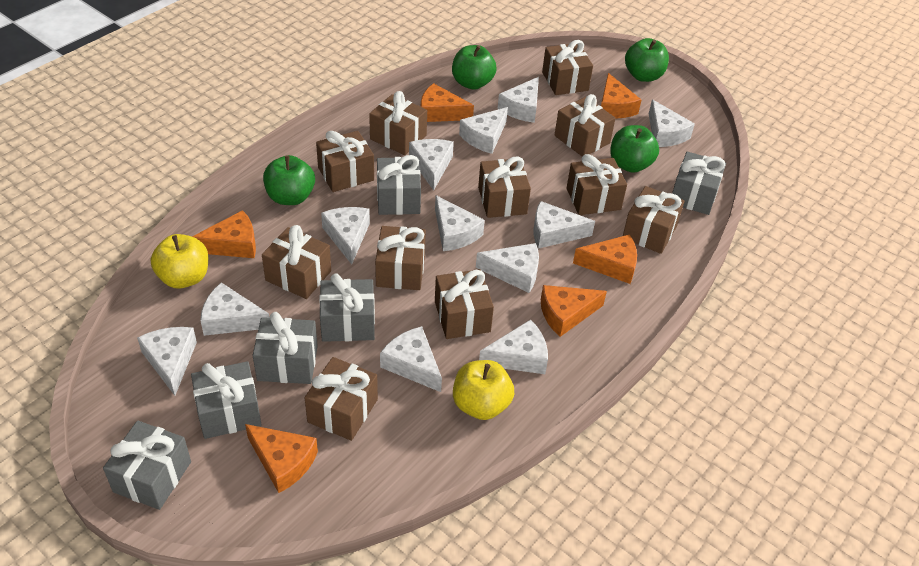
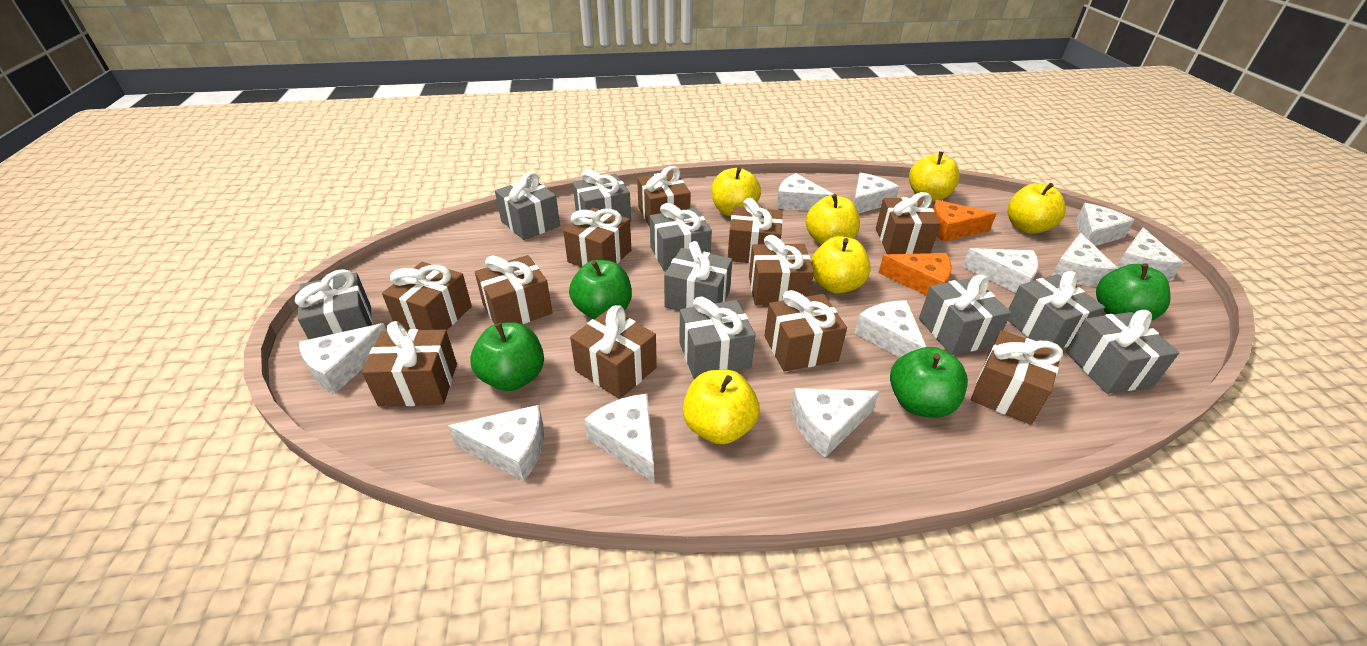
grey gift: [103,421,191,510] [191,361,262,439] [253,312,318,384] [319,273,375,342] [377,155,421,215] [672,151,726,215] = 6 -> [295,269,373,340] [495,172,560,240] [572,169,631,223] [650,203,712,271] [664,241,732,311] [679,297,755,379] [919,275,1011,355] [1008,271,1105,348] [1066,310,1180,394] = 9
orange cheese: [192,210,256,258] [245,424,318,493] [421,83,474,122] [541,285,607,337] [573,234,637,284] [601,73,641,119] = 6 -> [878,253,951,296] [933,200,996,242] = 2
white cheese: [137,327,197,395] [200,283,270,336] [321,207,370,265] [380,326,442,392] [409,139,454,191] [435,195,485,251] [459,107,508,154] [476,243,539,293] [479,319,548,374] [498,77,539,123] [534,201,595,249] [649,99,695,147] = 12 -> [299,323,387,393] [448,405,544,481] [584,394,654,483] [776,173,833,211] [791,388,879,458] [854,173,899,214] [855,300,926,358] [962,248,1039,293] [1052,233,1118,287] [1076,203,1134,246] [1117,227,1184,281] = 11
yellow apple: [151,234,208,288] [453,360,514,420] = 2 -> [683,370,760,444] [711,167,761,216] [806,194,860,245] [811,236,871,294] [909,152,960,202] [1007,183,1066,234] = 6

